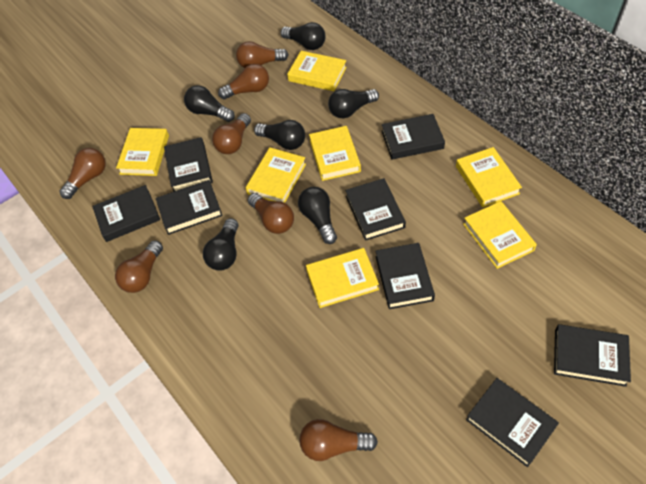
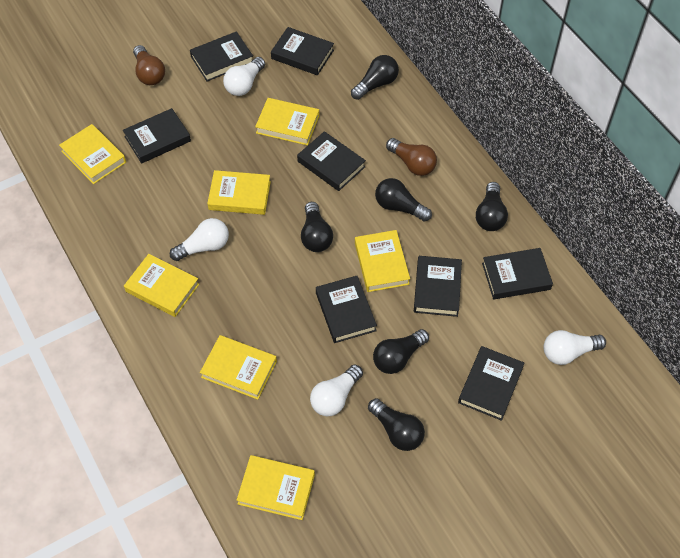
brown light bulb: [59,148,106,199] [115,240,163,293] [212,113,251,154] [218,64,269,100] [236,41,289,68] [248,193,294,234] [299,419,378,461] = 7 -> [133,45,165,85] [386,138,437,176] = 2
white light bulb: none = 0 -> [170,218,229,261] [223,57,265,96] [310,364,363,416] [544,330,606,365] = 4

